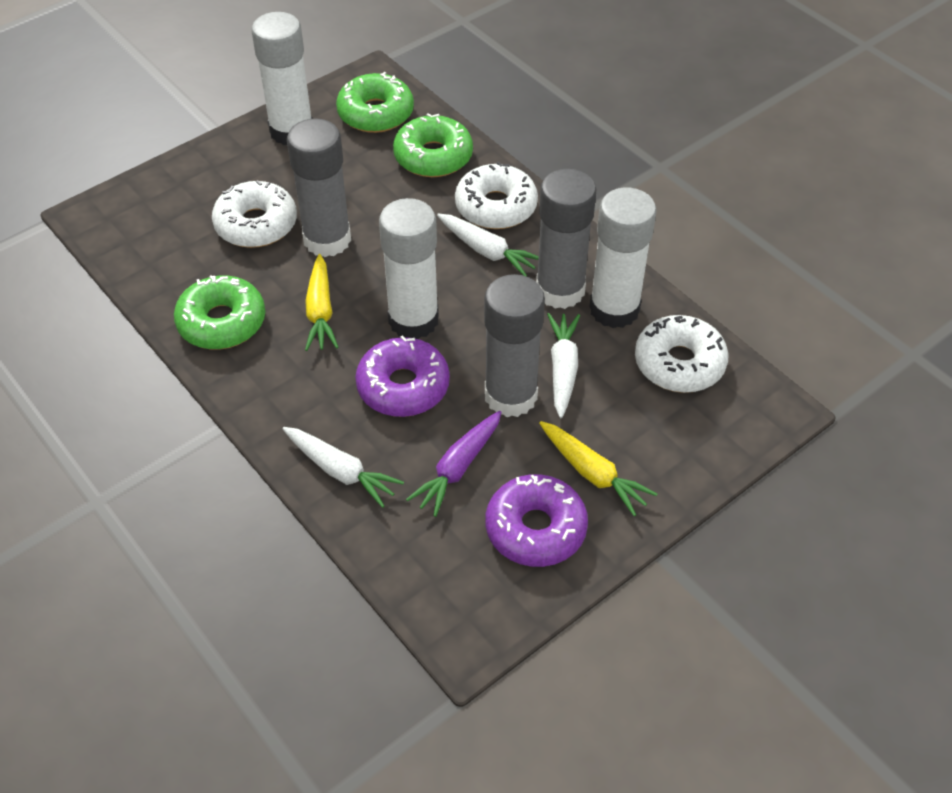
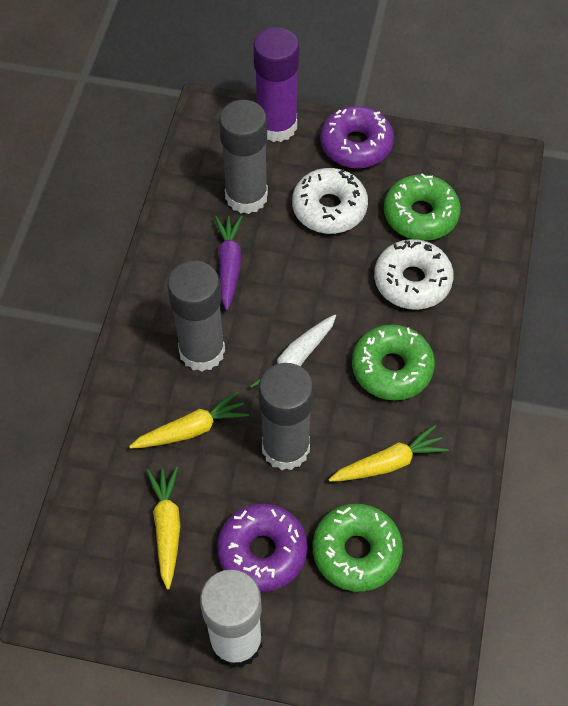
purple glue stick: none = 0 -> [253,27,299,142] = 1
white carrot: [282,427,404,508] [437,213,539,277] [547,313,580,418] = 3 -> [250,314,336,388] = 1
white donut: [212,180,297,248] [455,161,538,229] [635,315,728,393] = 3 -> [292,168,368,234] [374,239,454,310] = 2
white glue stick: [252,12,313,145] [379,198,439,339] [589,188,657,328] = 3 -> [200,569,262,668] = 1
yellow carrot: [305,254,339,351] [539,421,657,516] = 2 -> [129,391,249,449] [146,466,180,590] [329,425,449,482] = 3

